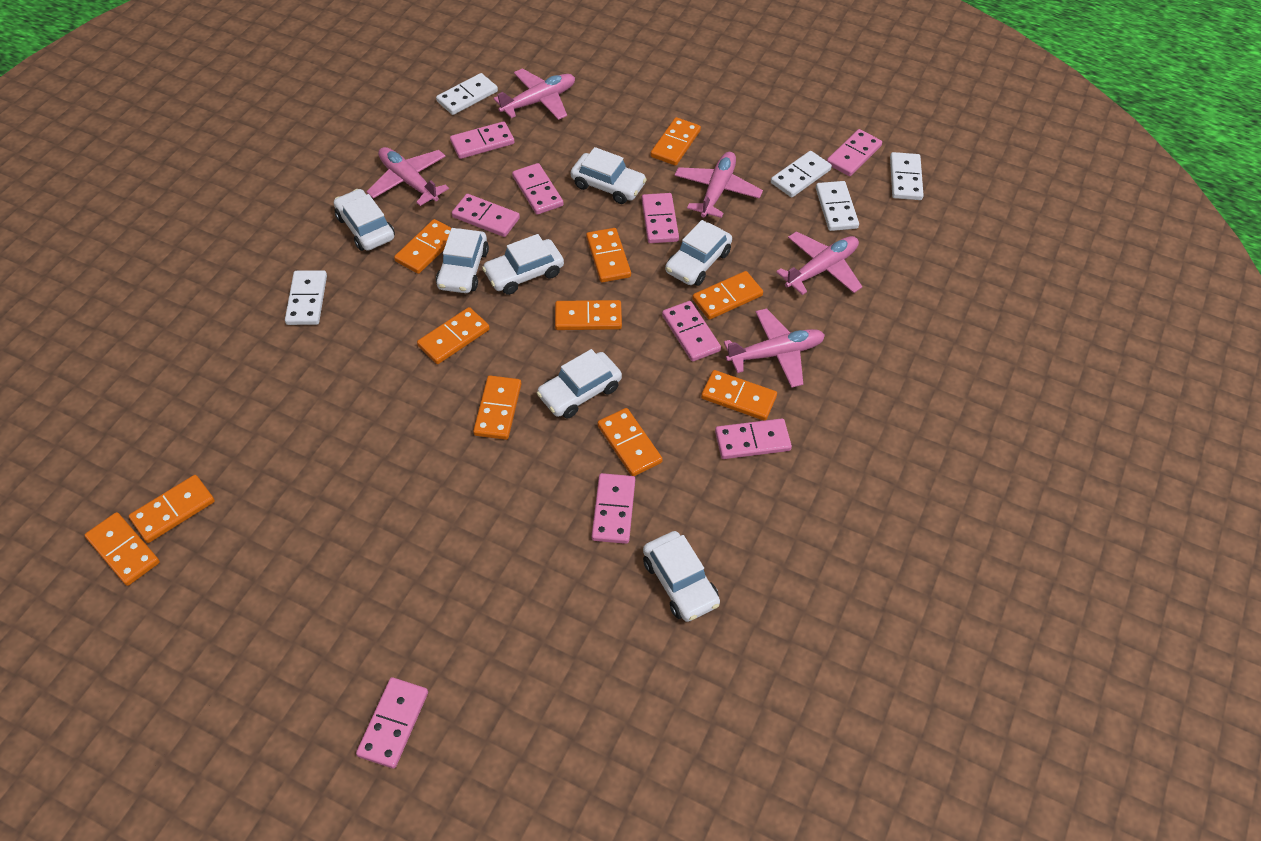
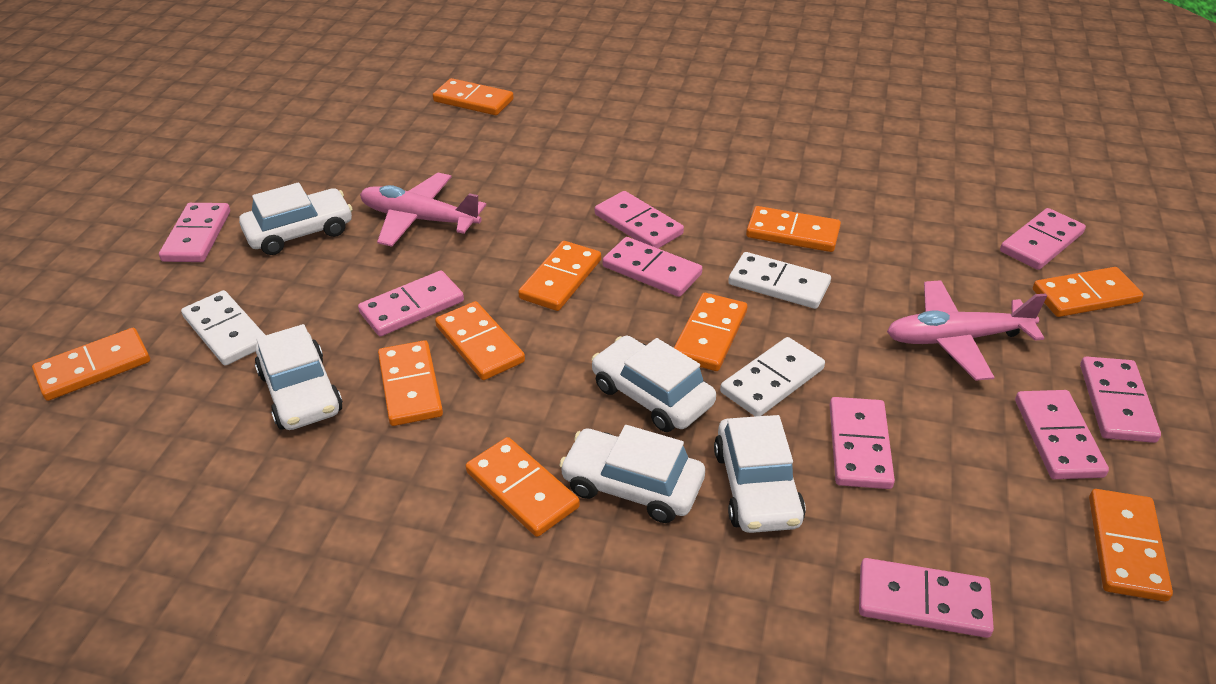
orange domino: [85,512,160,586] [129,475,215,543] [394,219,451,274] [417,307,490,364] [473,375,521,440] [555,300,622,330] [586,228,631,282] [597,408,663,476] [650,117,701,166] [692,271,763,320] [701,370,777,421] = 11 -> [32,328,150,401] [378,340,443,426] [433,78,514,115] [435,301,525,380] [466,437,580,537] [518,241,601,311] [674,293,747,371] [746,206,841,252] [1033,267,1143,317] [1089,489,1173,602] = 10
pink plane: [366,147,449,206] [494,68,575,120] [675,152,763,218] [724,308,825,388] [776,231,862,295] = 5 -> [360,173,486,247] [887,280,1047,381] = 2
white car: [334,189,395,251] [436,228,489,293] [482,234,564,295] [537,349,622,419] [571,147,647,204] [643,531,720,622] [665,220,732,286] = 7 -> [239,182,353,255] [255,324,343,430] [559,425,705,523] [592,336,716,432] [714,415,806,533] = 5
white domino: [285,270,327,325] [436,73,498,115] [771,151,832,197] [816,181,859,231] [890,152,924,200] = 5 -> [181,290,265,366] [720,337,825,416] [728,252,831,309] = 3

